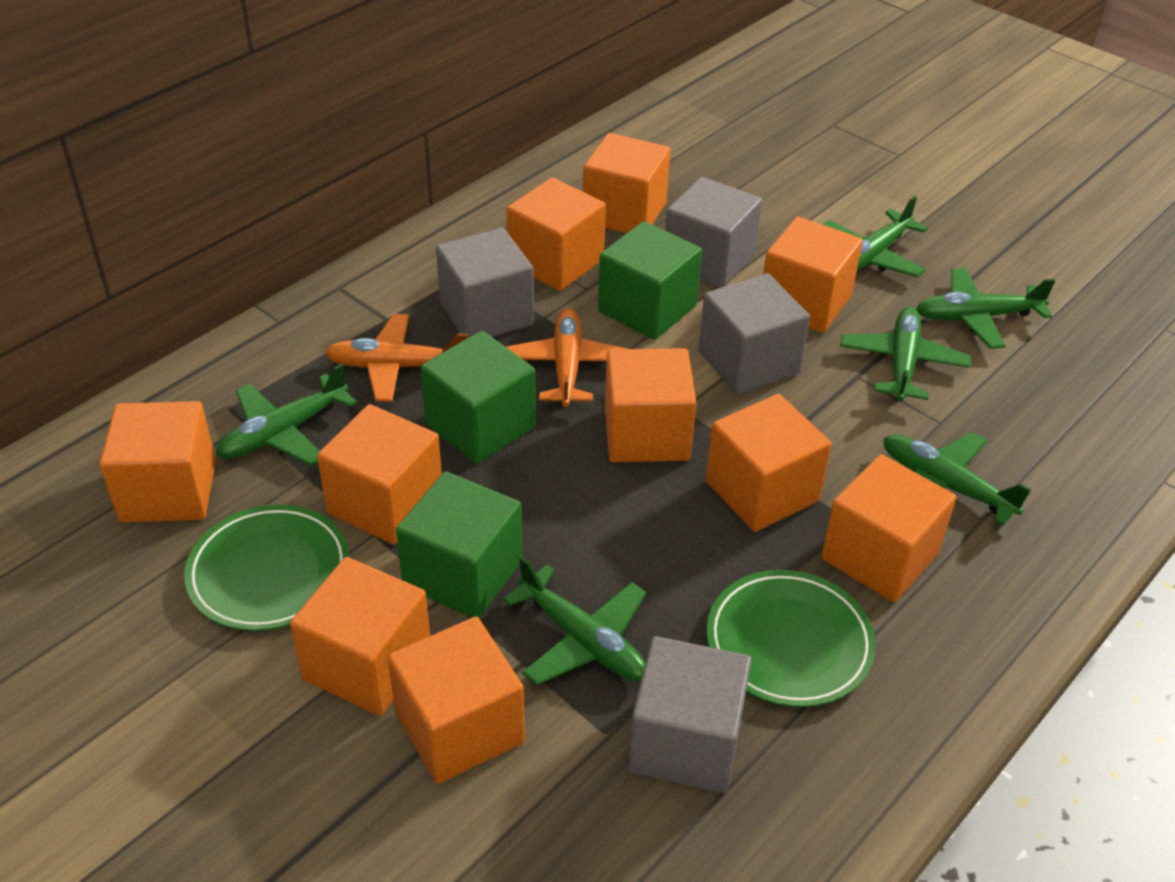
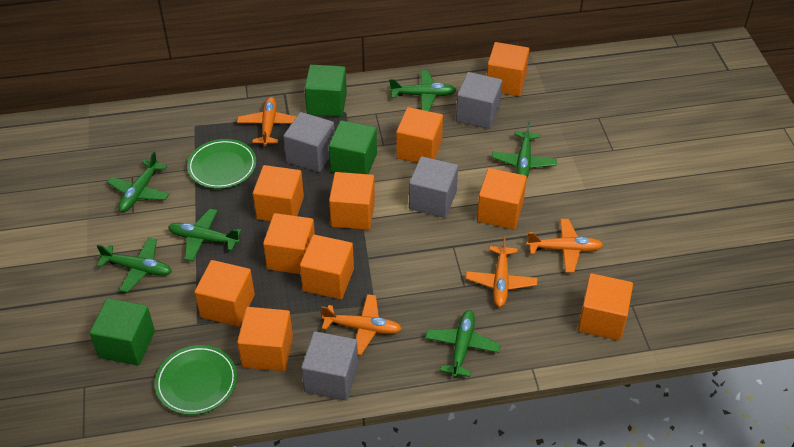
orange plane: [325,314,468,402] [505,308,627,407] = 2 -> [237,97,296,146] [321,294,402,355] [466,236,537,307] [526,219,603,273] = 4

